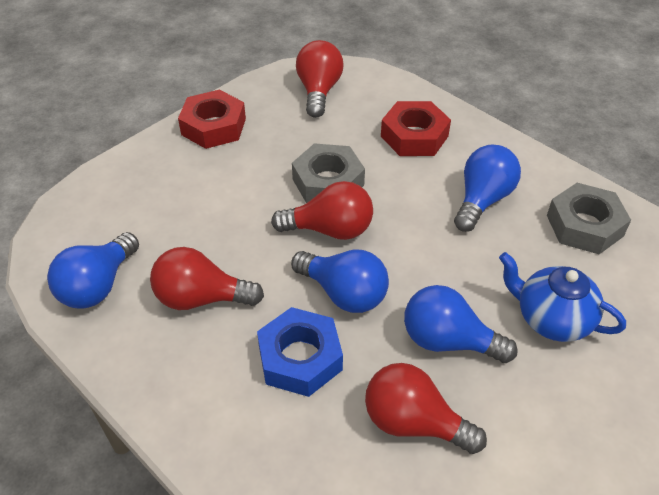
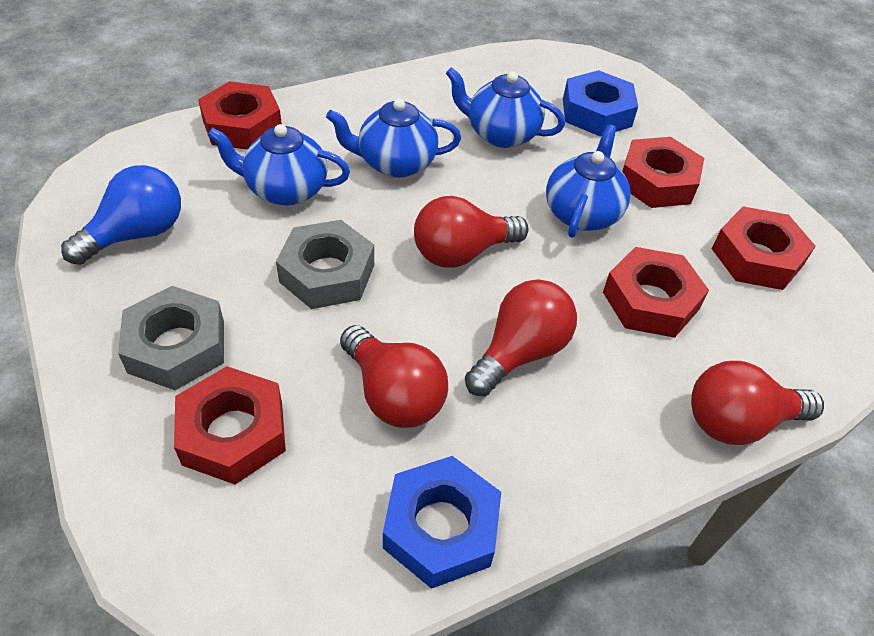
blue light bulb: [47,232,139,309] [291,249,389,313] [404,285,518,363] [454,145,521,232] = 4 -> [61,165,181,265] = 1
blue nut: [257,307,343,397] = 1 -> [383,456,501,589] [563,70,638,137] = 2
blue teapot: [499,252,626,342] = 1 -> [207,124,350,206] [326,99,461,178] [446,67,565,148] [546,124,631,238] = 4
red nut: [178,90,246,149] [381,101,451,156] = 2 -> [174,366,286,484] [198,81,282,150] [603,247,709,338] [622,137,704,208] [712,206,816,290] = 5

